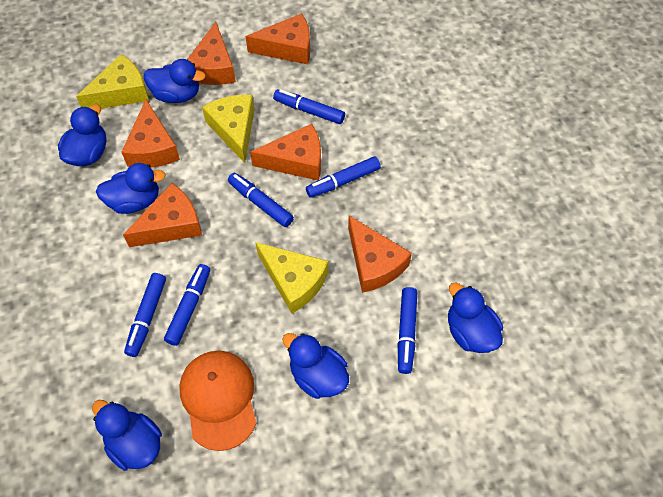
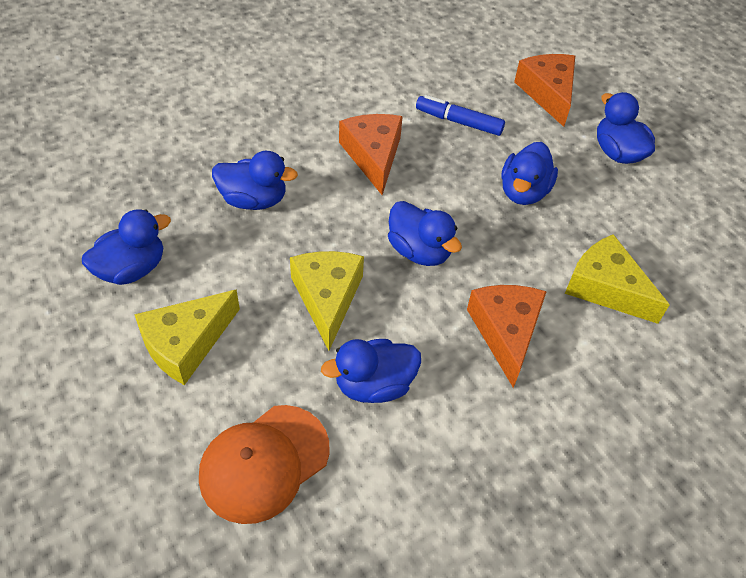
blue marker: [124,273,166,357] [164,264,210,346] [228,173,294,227] [273,89,345,124] [306,156,381,198] [398,287,418,374] = 6 -> [416,95,505,136] = 1
orange cheese: [121,99,180,168] [123,183,202,247] [187,22,236,85] [246,13,310,65] [250,124,321,180] [348,216,412,293] = 6 -> [339,114,403,195] [467,285,547,388] [514,54,575,127] = 3

